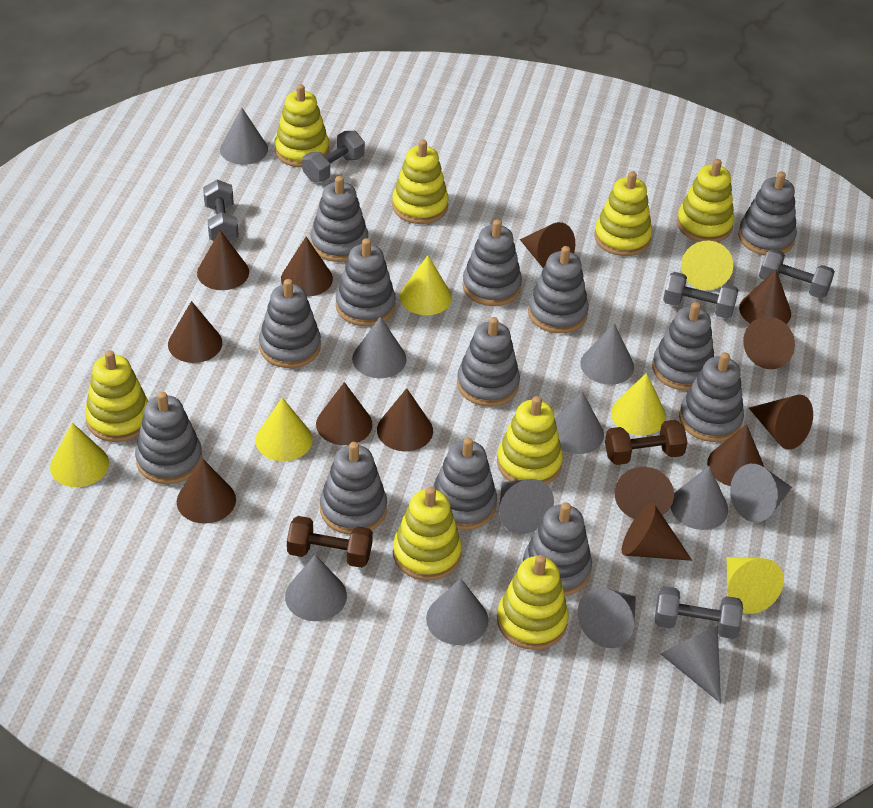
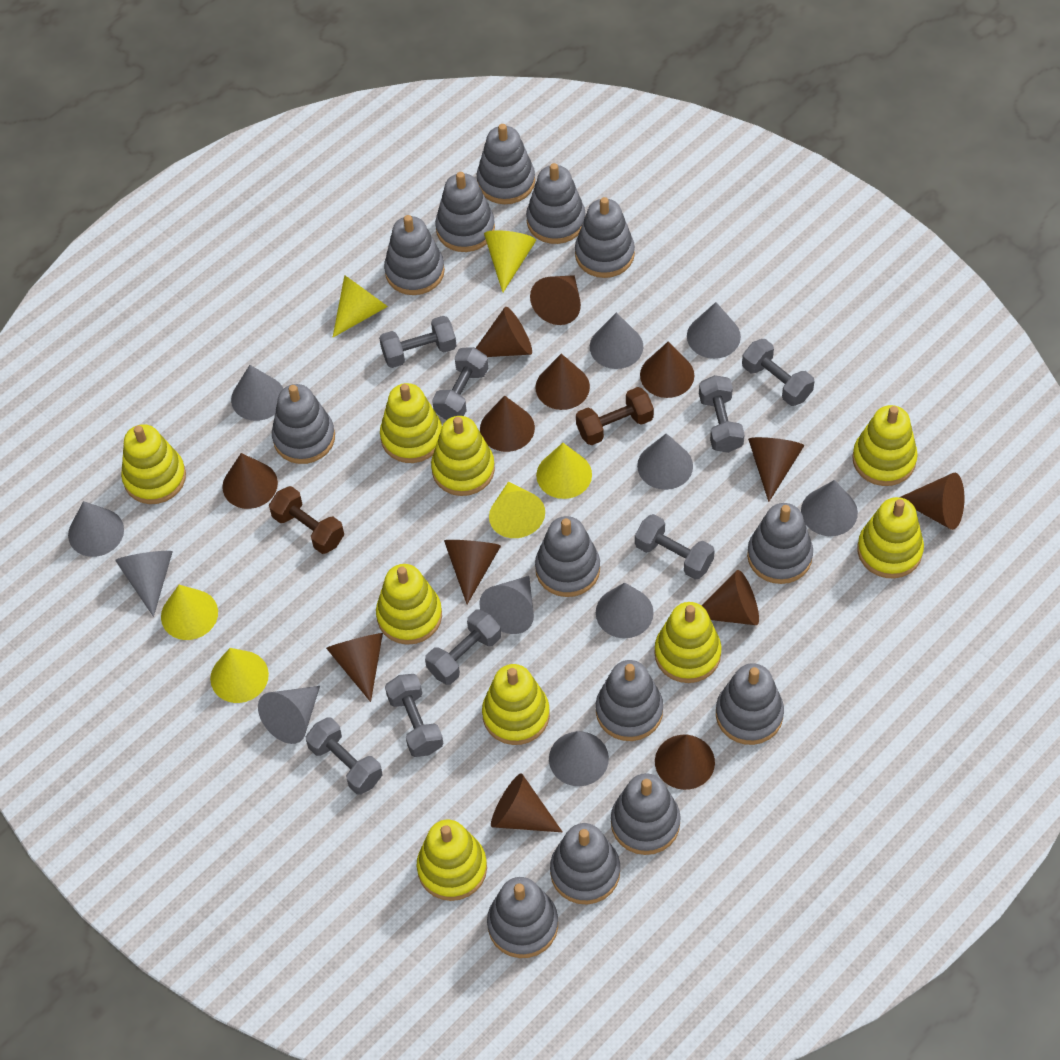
grey dumbbell: [203,180,239,242] [302,131,365,182] [655,586,743,639] [663,272,739,319] [759,249,835,299] = 5 -> [306,717,383,795] [379,316,456,368] [385,674,443,757] [425,609,501,685] [432,347,488,420] [635,514,715,580] [699,375,745,453] [742,339,814,406] = 8
yellow stacking toy: [85,350,149,442] [274,84,329,167] [392,139,449,224] [393,487,462,581] [497,396,563,484] [497,555,569,650] [594,171,652,256] [677,159,734,242] = 8 -> [121,424,186,504] [376,564,442,645] [380,383,442,463] [417,820,487,901] [431,416,495,496] [482,664,550,745] [654,602,722,683] [852,405,918,486] [857,497,924,578] = 9

